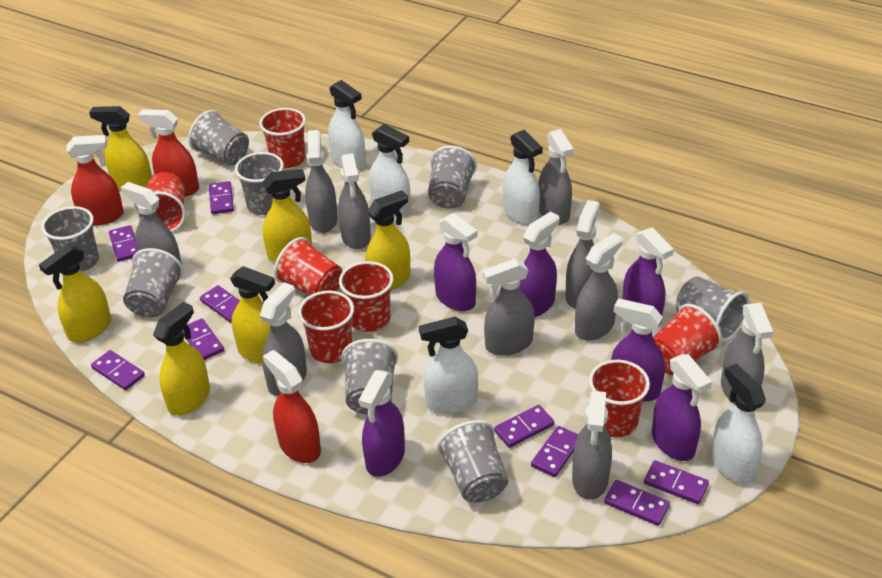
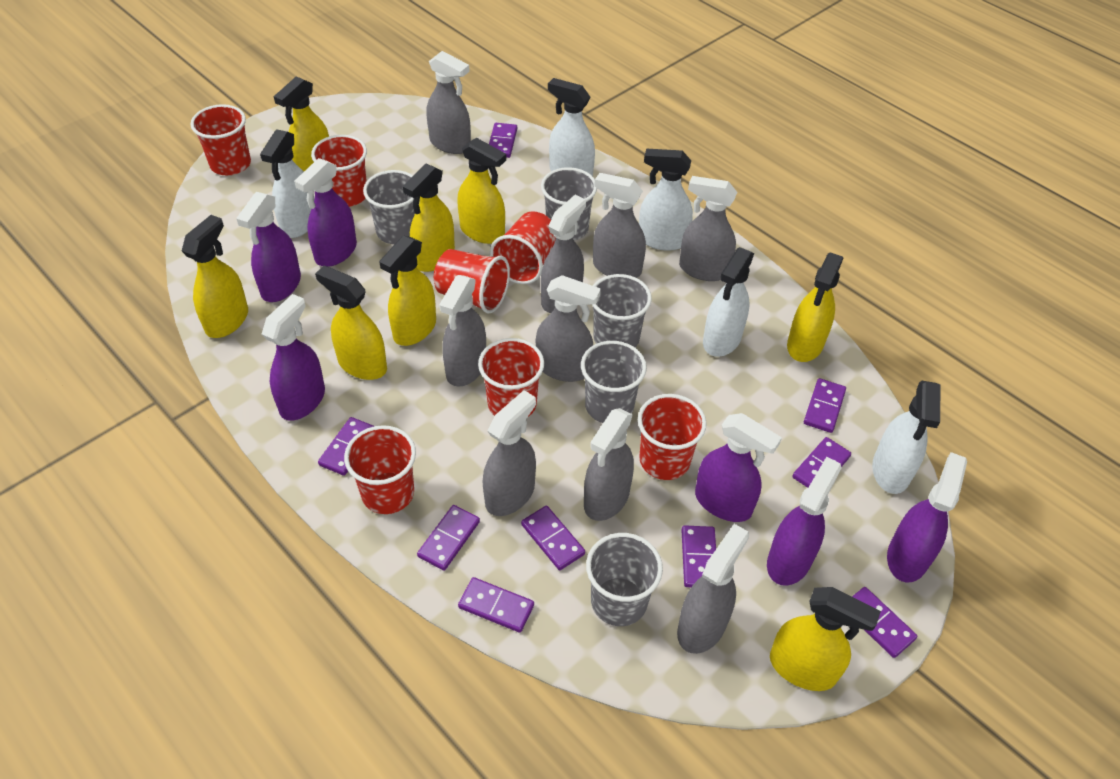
grey cup: [41,206,99,271] [123,248,183,317] [188,110,249,166] [235,152,284,215] [342,339,398,415] [428,145,477,209] [437,420,508,502] [676,276,750,342] = 8 -> [363,170,415,244] [541,167,597,240] [581,341,647,423] [586,533,663,626] [592,274,652,347] = 5
grey spray bottle: [121,182,182,264] [260,282,307,396] [305,130,338,233] [338,153,371,250] [482,259,535,356] [539,129,574,225] [565,200,600,309] [572,391,612,500] [575,233,623,341] [721,303,773,405] = 10 -> [426,51,471,154] [439,275,486,387] [483,390,536,516] [536,275,601,382] [541,195,586,313] [584,408,634,521] [593,173,646,278] [677,524,749,654] [679,176,737,281] = 9
red spray bottle: [67,135,124,225] [138,109,199,197] [263,350,321,463] = 3 -> none = 0
yellow spray bottle: [39,244,111,342] [89,106,152,191] [153,302,210,416] [230,266,275,364] [263,169,312,262] [365,190,410,290] = 6 -> [182,215,248,338] [274,76,329,171] [315,266,387,380] [379,236,436,346] [403,164,455,272] [457,138,506,244] [770,587,881,691] [787,252,843,362] = 8

